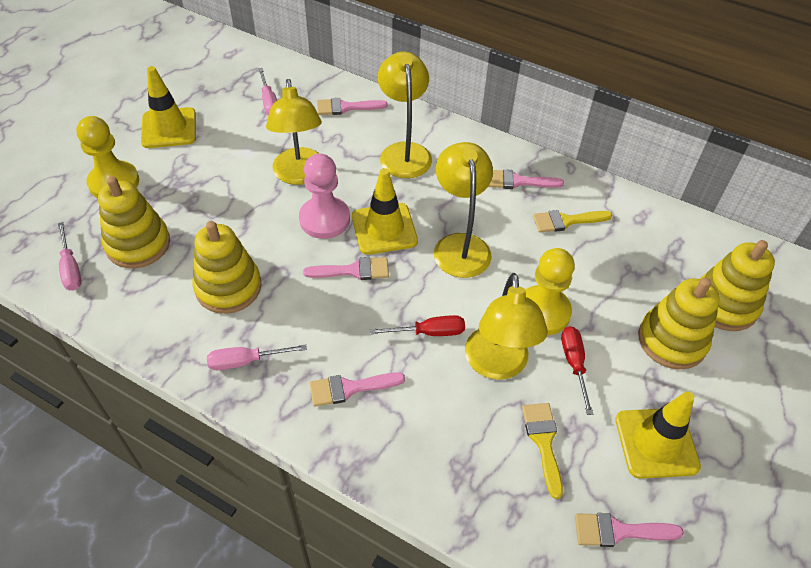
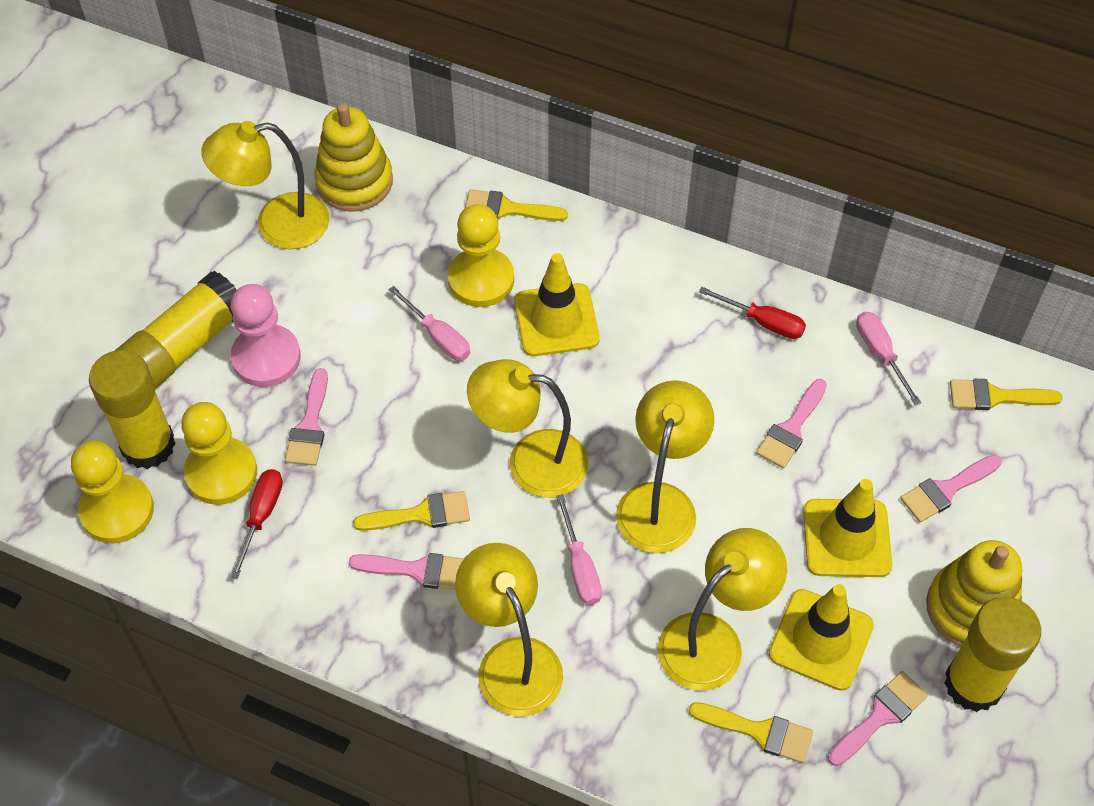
yellow brush: [522,403,563,499] [533,210,612,233] = 2 -> [353,491,470,531] [465,189,568,221] [688,702,813,763] [950,379,1063,410] = 4
yellow glue stick: none = 0 -> [89,350,176,469] [116,271,237,389] [944,597,1041,712] = 3
yellow lamp: [266,79,322,185] [378,52,432,178] [434,142,493,278] [465,273,548,380] = 4 -> [201,121,329,249] [455,543,563,717] [467,359,588,498] [616,380,715,553] [657,528,787,691] = 5
yellow pawn: [76,116,139,198] [525,248,575,335] = 2 -> [71,441,154,543] [181,402,257,505] [448,204,514,307] = 3
yellow stacking toy: [98,176,170,268] [193,221,262,314] [638,277,720,370] [700,240,775,331] = 4 -> [314,103,393,212] [926,540,1022,647] = 2

